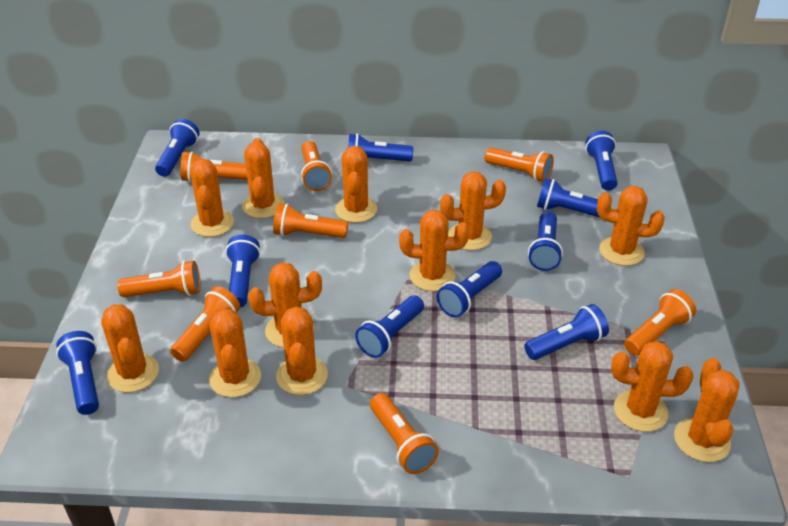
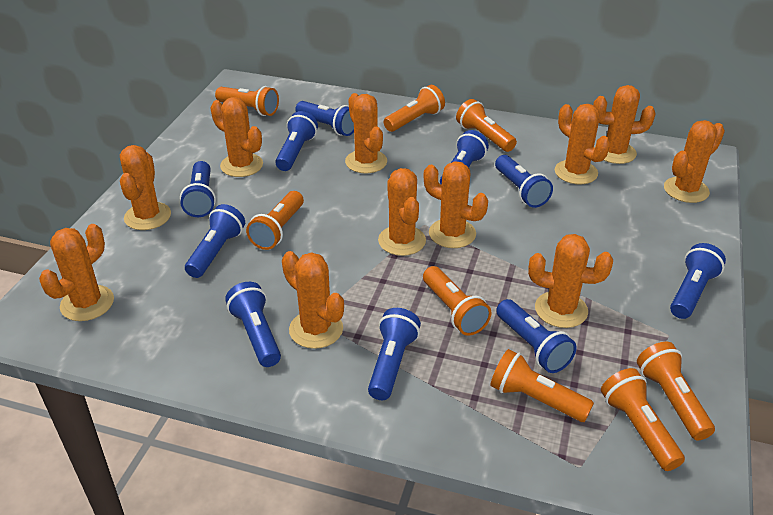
orange cactus: [101,304,159,393] [190,159,234,237] [209,309,261,397] [242,138,284,218] [248,262,322,348] [276,307,328,395] [335,146,377,223] [399,209,469,291] [440,171,506,250] [597,186,665,266] [611,341,694,432] [674,358,740,462] = 12 -> [39,224,114,321] [120,145,171,230] [211,97,263,177] [282,251,344,349] [345,93,387,173] [378,168,426,256] [424,162,488,248] [528,234,613,328] [555,104,610,184] [593,85,656,164] [664,120,725,203] = 11

